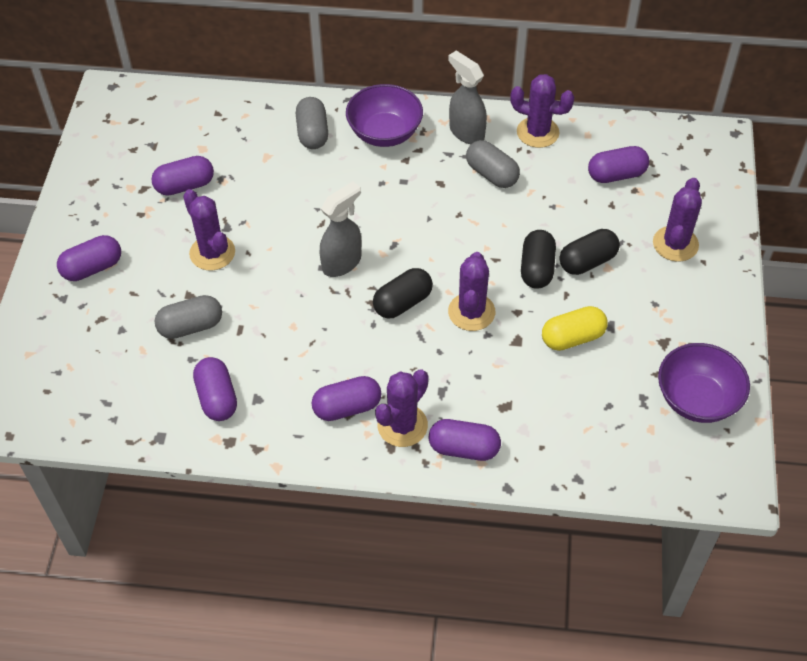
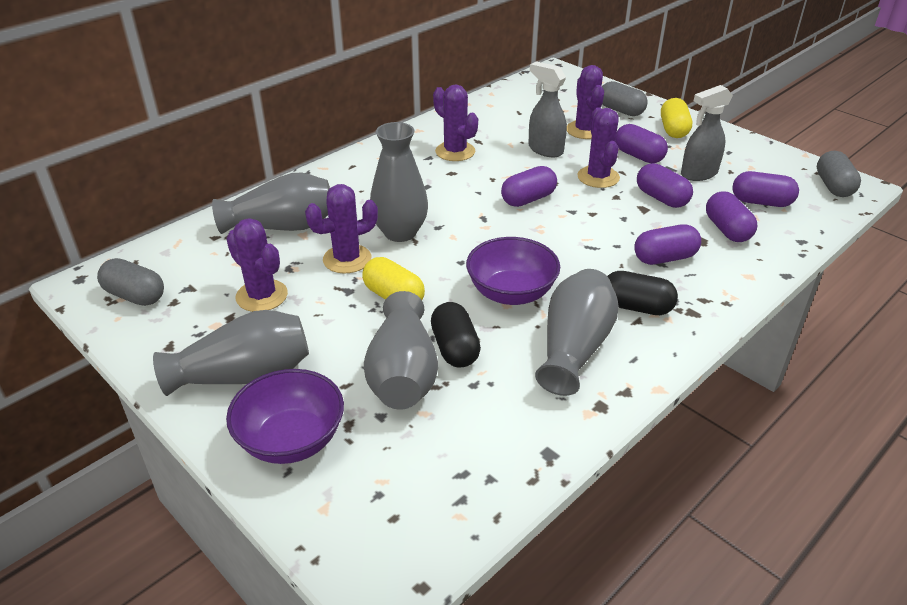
black capsule: [373,268,433,318] [521,230,556,289] [560,229,620,275] = 3 -> [431,302,481,368] [607,271,678,315] = 2
grey vase: none = 0 -> [153,310,309,396] [212,173,330,234] [364,291,438,409] [370,122,428,242] [535,269,619,396] = 5
yellow capsule: [542,306,608,351] = 1 -> [362,257,425,300] [661,98,692,138] = 2

